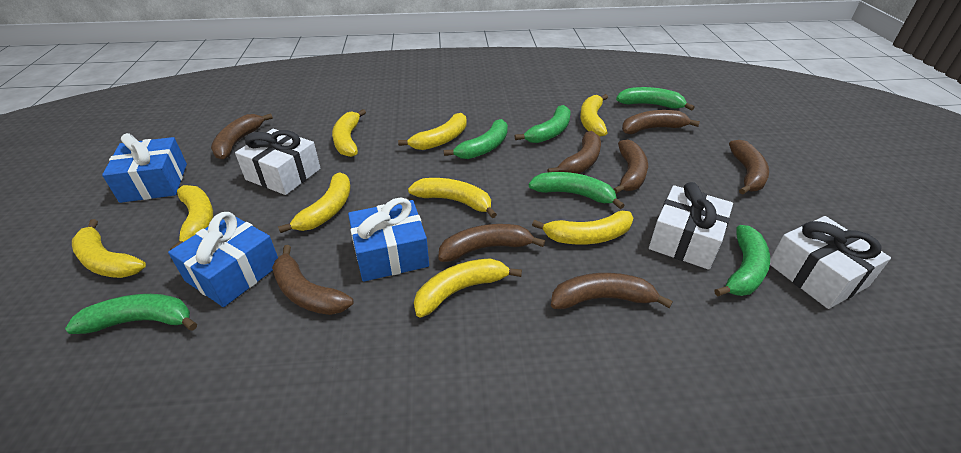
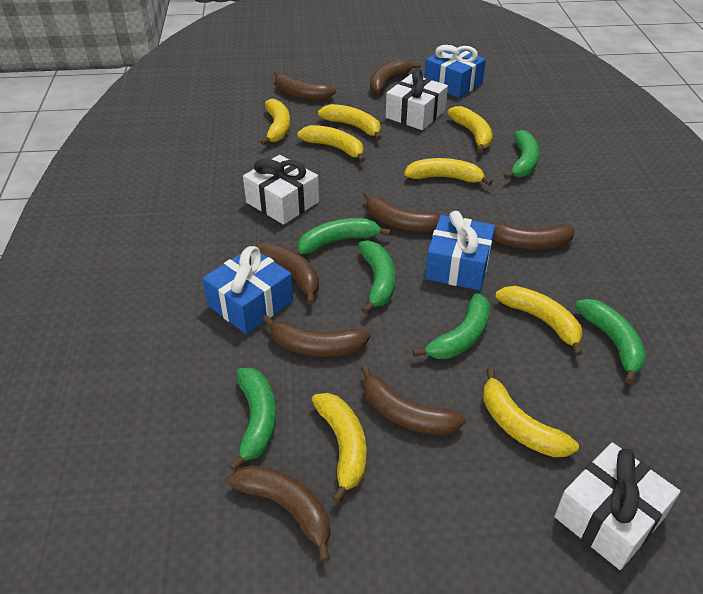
yellow banana: [72,219,146,278] [170,185,213,250] [278,172,351,233] [332,109,366,157] [398,113,467,150] [408,178,497,218] [414,259,522,318] [532,211,633,245] [580,94,608,137] = 9 -> [260,99,290,145] [297,125,365,162] [312,393,366,503] [318,104,382,140] [404,158,493,186] [447,106,492,153] [483,368,579,457] [495,286,583,356] = 8

